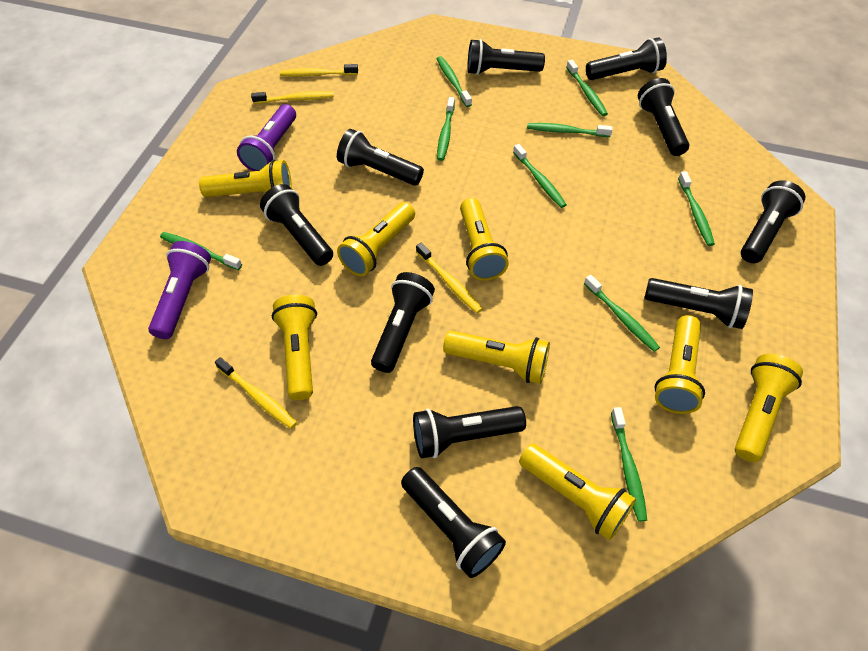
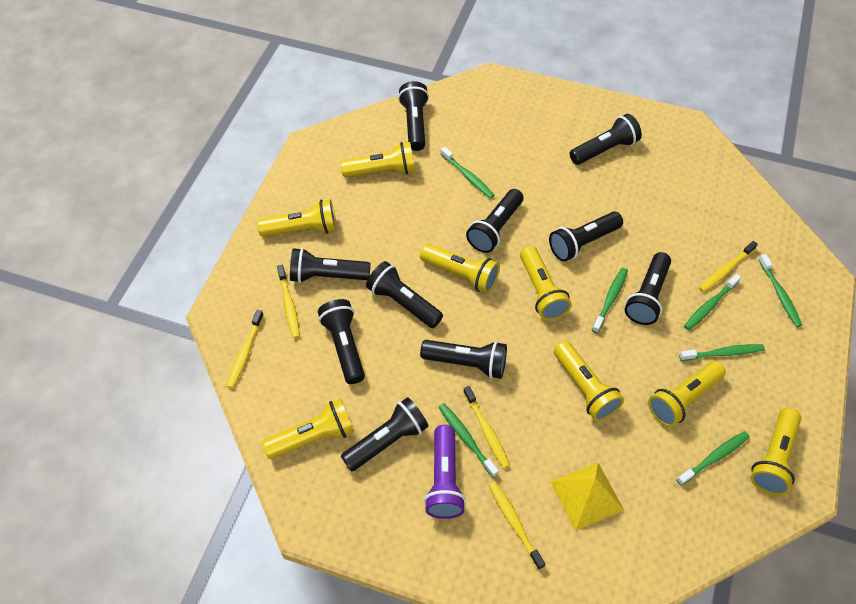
green toothbrush: [160,232,242,270] [437,56,472,107] [437,97,455,161] [513,144,567,208] [527,123,613,137] [566,60,608,116] [584,275,660,352] [611,407,647,522] [678,171,715,246] = 9 -> [439,403,499,477] [441,147,494,198] [592,268,628,333] [676,431,750,486] [679,344,765,361] [684,274,741,330] [759,254,802,327] = 7
purple flashlight: [148,241,211,339] [237,104,296,171] = 2 -> [424,425,466,519] = 1
yellow pyramid: none = 0 -> [550,463,624,531] = 1
yellow toothbrush: [215,357,297,429] [251,91,334,104] [280,64,358,77] [416,243,482,313] = 4 -> [227,310,264,388] [277,265,300,338] [463,386,510,468] [489,482,545,570] [699,241,758,292] = 5

